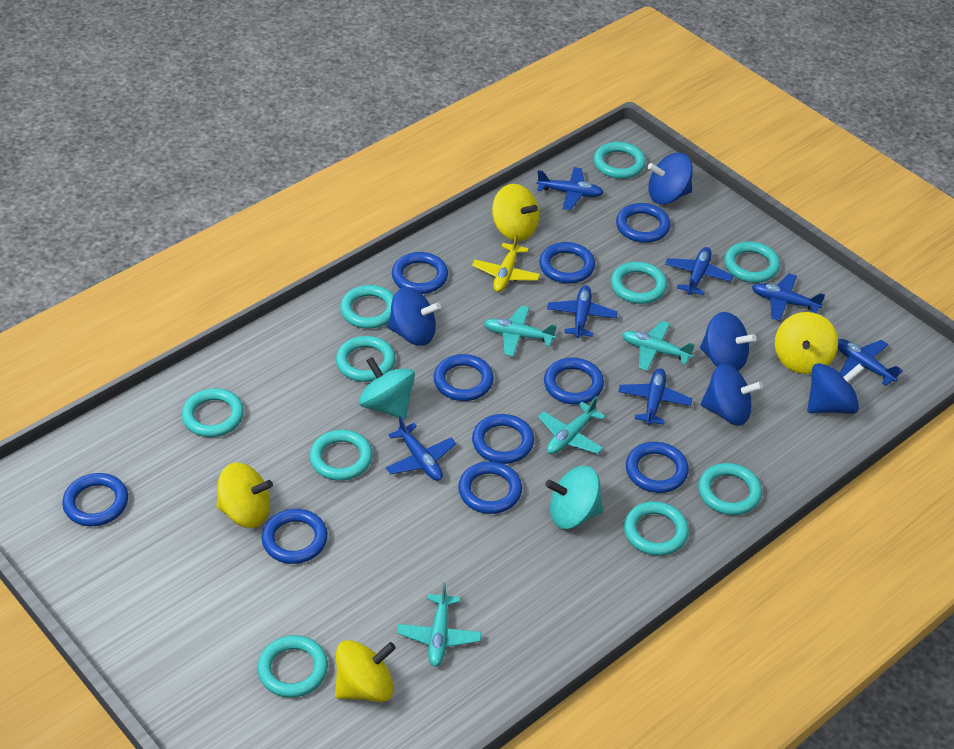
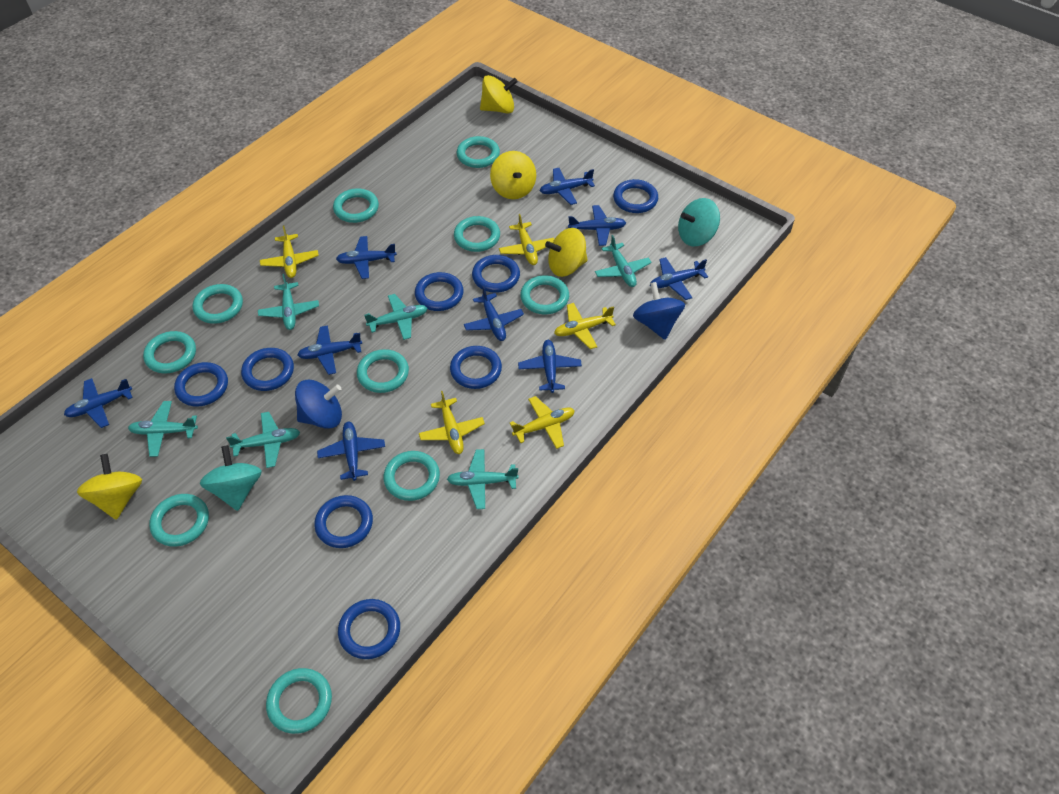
blue plane: [386,416,456,481] [537,167,604,210] [547,285,618,338] [618,368,692,425] [665,247,733,295] [752,273,825,321] [838,339,903,386] = 7 -> [64,378,132,428] [297,325,362,375] [317,422,385,481] [336,236,397,279] [464,286,524,341] [518,340,582,393] [540,168,595,205] [568,205,626,246] [650,257,708,300] = 9
blue ring: [62,473,128,526] [261,509,328,564] [392,252,448,294] [434,354,494,401] [458,461,522,514] [472,414,534,464] [539,242,595,284] [544,358,604,405] [616,203,671,243] [626,442,689,493] = 10 -> [174,362,228,407] [241,348,294,391] [314,495,373,548] [338,599,400,659] [415,272,464,311] [450,346,502,389] [472,255,520,293] [613,179,658,213] = 8
blue spinning top: [387,287,441,346] [647,153,693,204] [700,312,757,371] [701,364,763,426] [807,363,864,414] = 5 -> [295,380,342,429] [633,282,685,340] = 2
turquoise plane: [397,583,482,667] [484,305,557,356] [538,397,606,454] [622,321,695,371] = 4 -> [128,401,198,457] [226,412,300,468] [258,274,319,330] [364,294,428,340] [447,449,519,509] [595,235,652,287] = 6
yellow plane: [472,233,540,292] = 1 -> [260,226,319,278] [419,391,485,454] [499,214,554,265] [510,396,575,449] [554,303,616,349] = 5

